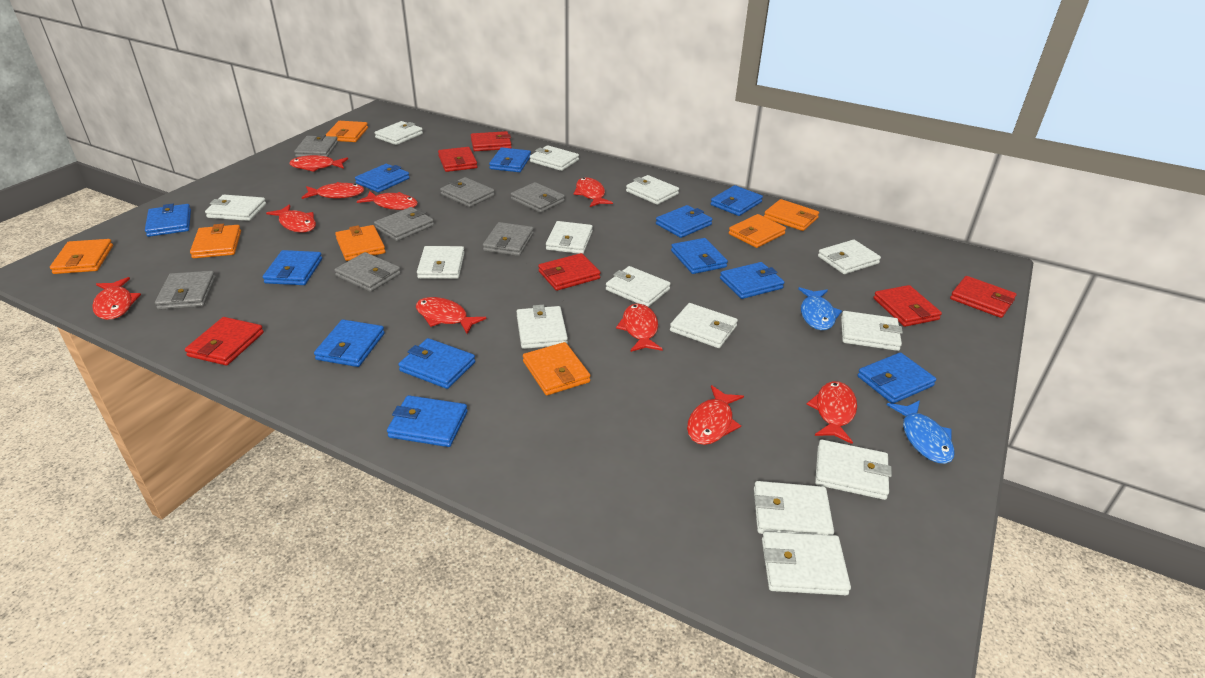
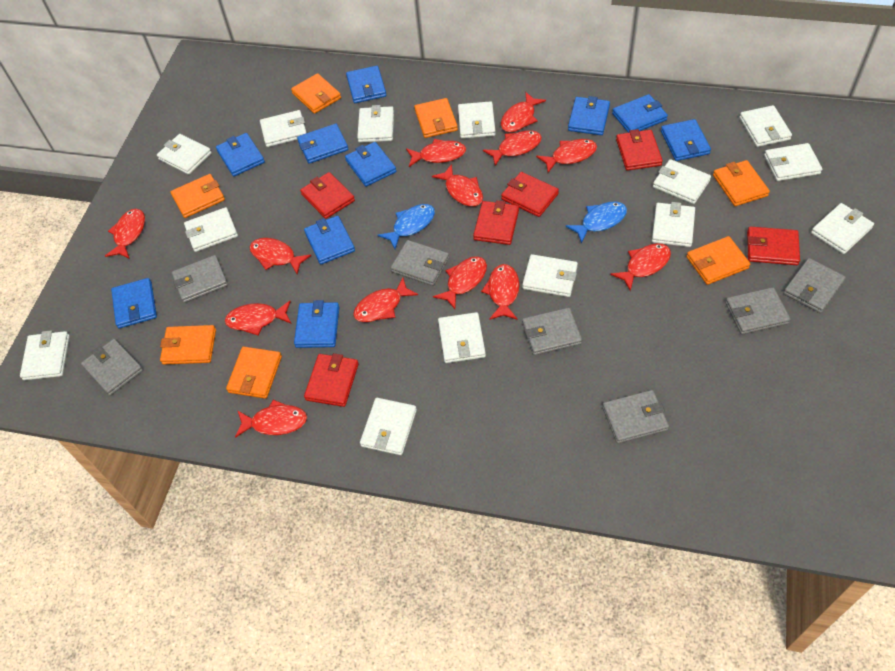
blue wallet: [145,204,191,237] [263,250,322,285] [314,320,385,367] [355,164,410,193] [387,395,468,447] [398,338,475,389] [489,147,531,172] [656,205,712,238] [671,238,728,274] [711,185,763,216] [720,262,784,299] [857,352,936,404] = 12 -> [111,278,157,328] [216,133,265,176] [294,300,339,348] [297,124,348,164] [304,216,355,264] [345,142,396,187] [346,66,386,103] [568,96,610,135] [612,94,668,133] [661,119,711,161] = 10
red fish: [92,277,141,320] [266,204,316,232] [289,155,348,172] [302,182,364,199] [357,191,418,210] [416,297,487,334] [574,178,613,207] [616,304,663,352] [687,385,744,445] [807,381,857,444] = 10 -> [105,209,145,259] [225,301,291,335] [235,400,307,438] [250,238,311,274] [353,278,418,322] [406,139,466,167] [432,164,483,207] [433,256,487,309] [481,264,519,320] [483,130,542,166] [501,92,546,132] [536,139,597,173] [610,243,671,291] = 13

